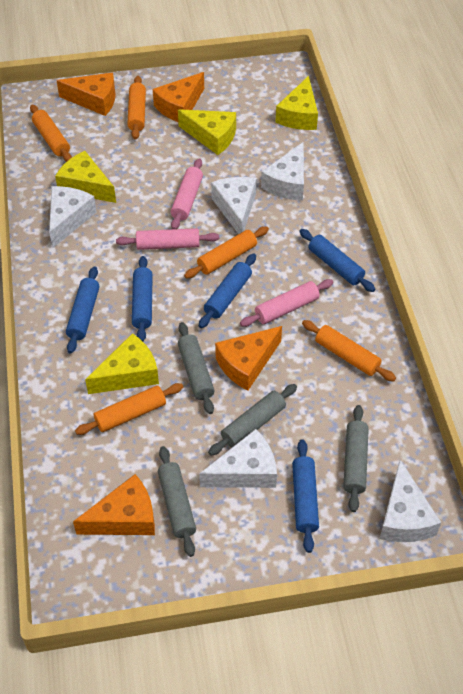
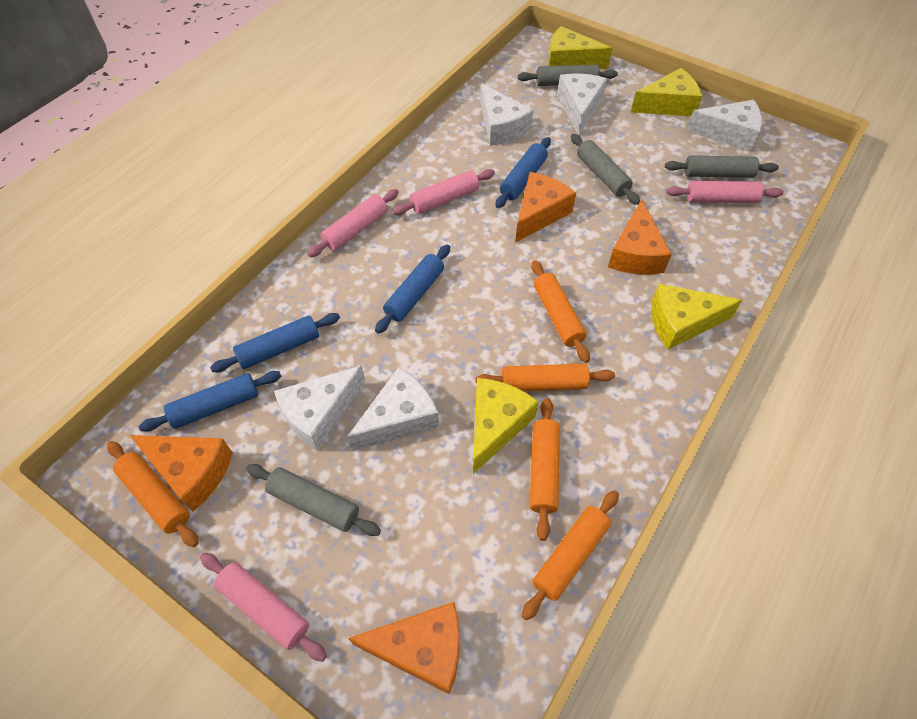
blue rolling pin: [66,266,99,354] [132,256,153,341] [199,254,256,328] [292,439,319,553] [299,229,375,292] = 5 -> [139,371,281,432] [210,313,340,372] [375,245,450,334] [495,137,551,208] = 4
pink rolling pin: [116,228,219,250] [171,158,203,229] [240,279,333,327] = 3 -> [200,553,327,662] [307,189,399,257] [392,169,495,215] [666,181,784,203] = 4

